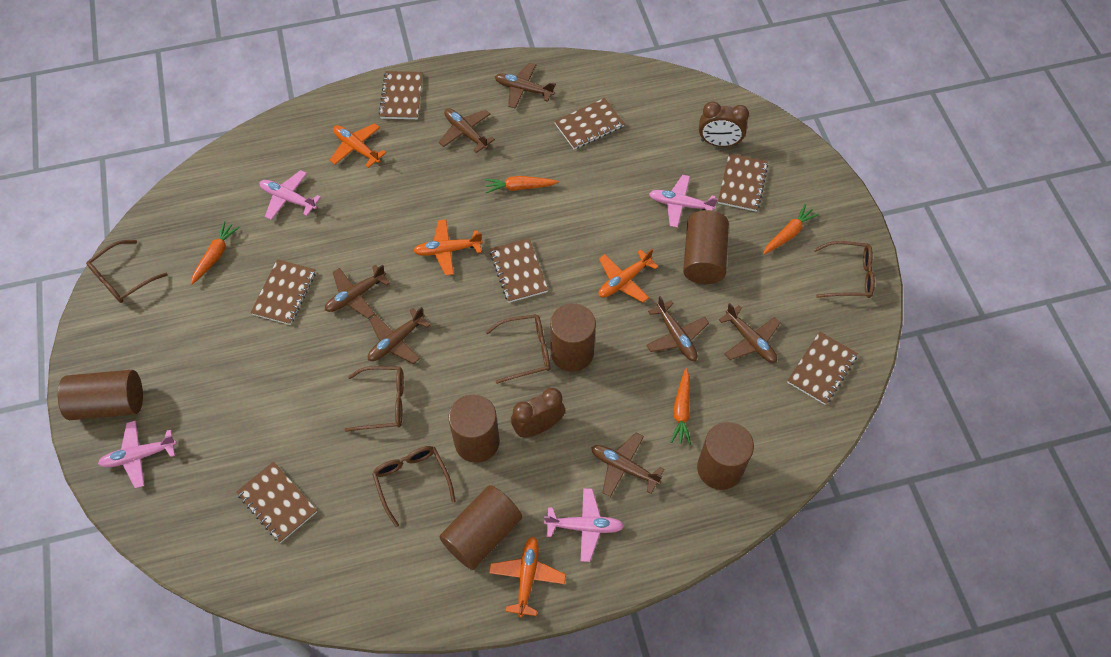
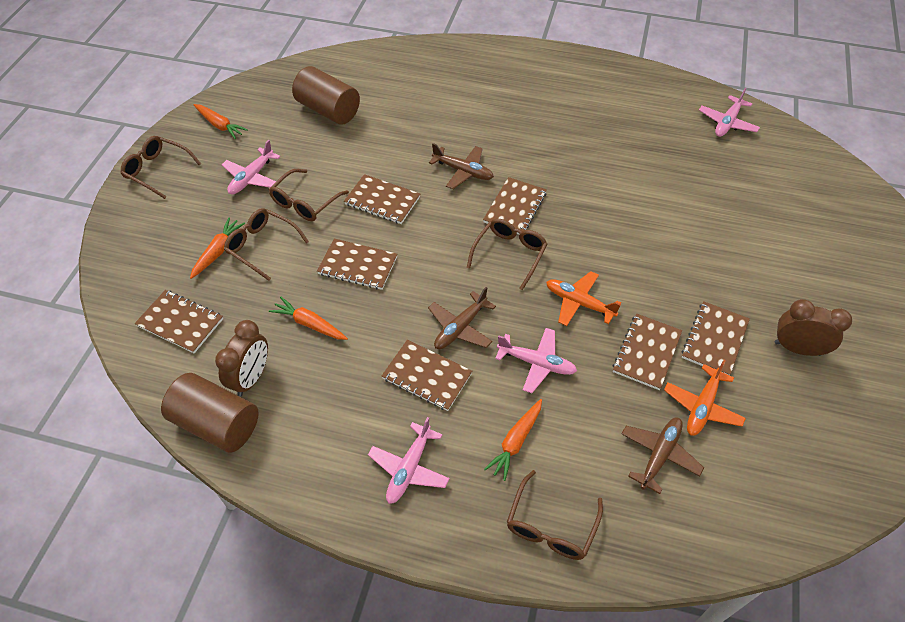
brown cylinder: [58,370,143,420] [439,485,522,570] [449,395,500,463] [550,303,596,372] [683,210,729,284] [697,422,754,490] = 6 -> [161,373,259,453] [292,66,360,125] = 2
brown plane: [325,265,390,319] [368,307,430,364] [439,108,495,153] [495,63,556,108] [591,433,664,497] [646,296,709,361] [719,303,781,363] = 7 -> [428,287,496,349] [429,143,494,189] [621,417,704,494] = 3
orange plane: [330,123,386,168] [413,219,483,275] [489,536,566,618] [598,249,659,303] = 4 -> [546,271,621,326] [664,360,746,436] = 2

